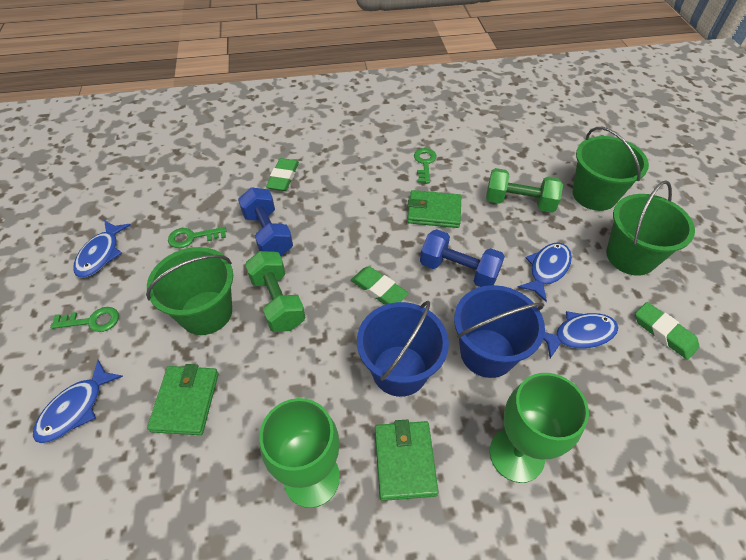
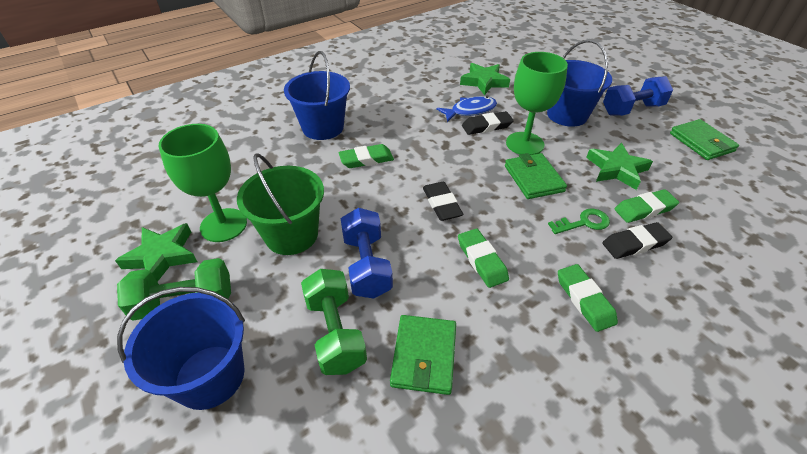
black eraser: none = 0 -> [423,182,463,221] [462,111,514,135] [602,222,672,259] = 3
blue bucket: [357,301,449,397] [454,285,545,378] = 2 -> [117,287,245,410] [284,51,350,140] [547,40,612,127] = 3
blue fish: [33,360,123,443] [73,220,131,278] [517,242,572,302] [543,311,619,358] = 4 -> [436,96,497,122] = 1
green bucket: [146,247,233,335] [572,127,649,211] [606,180,695,276] = 3 -> [237,153,324,255] = 1
green eraser: [266,158,299,191] [351,266,409,305] [635,302,699,360] = 3 -> [339,144,394,168] [458,229,509,288] [558,264,618,332] [615,189,679,223] = 4
green key: [50,307,119,332] [168,227,227,248] [414,148,437,183] = 3 -> [548,209,610,234] = 1
green star: none = 0 -> [115,223,197,282] [460,63,510,96] [586,143,653,190] = 3

